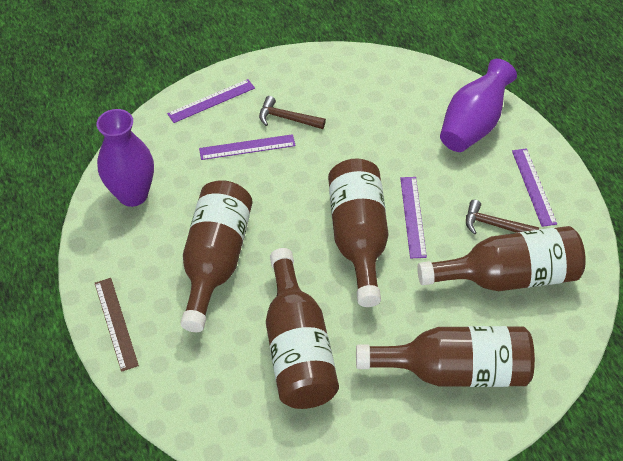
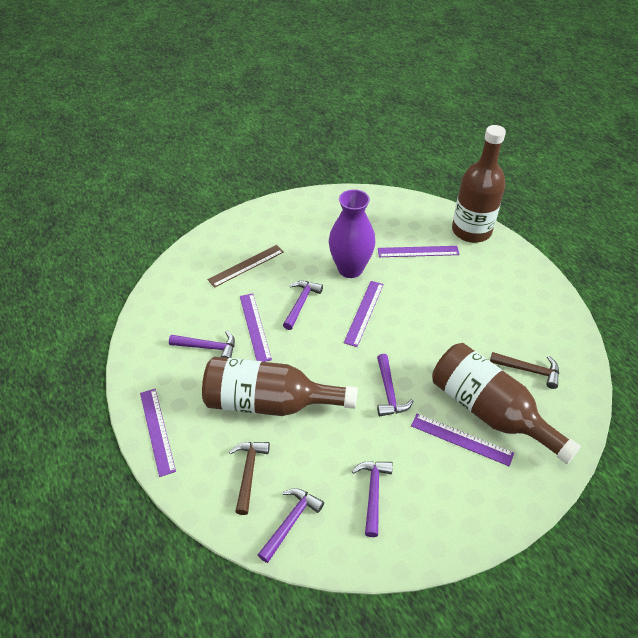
brown bottle: [180,180,253,332] [266,248,339,409] [328,159,389,307] [356,326,535,387] [417,226,586,291] = 5 -> [202,357,358,416] [432,343,581,464] [452,125,506,243] = 3
purple hammer: none = 0 -> [169,331,235,358] [258,488,324,563] [283,281,323,330] [352,461,393,537] [377,354,414,416] = 5
purple ruler: [167,79,255,123] [199,134,296,160] [400,177,427,258] [512,148,557,227] = 4 -> [140,389,176,477] [240,293,272,362] [344,281,384,347] [378,246,460,257] [411,414,514,467] = 5
purple vase: [96,109,154,207] [440,59,517,152] = 2 -> [329,189,375,278] = 1

